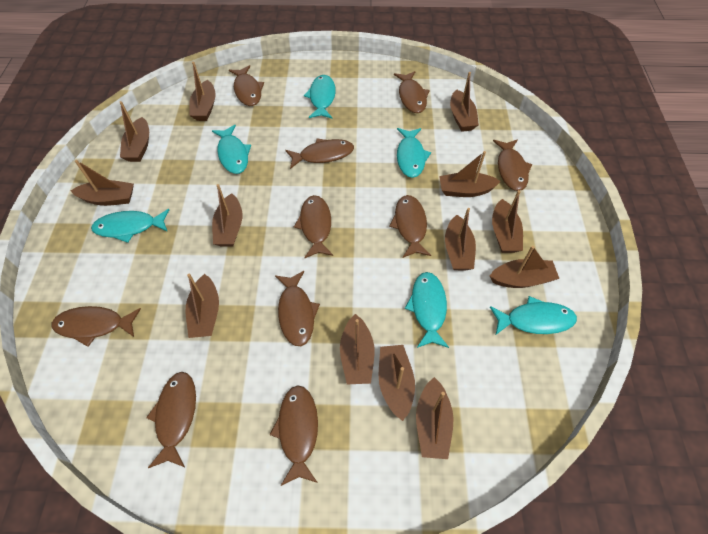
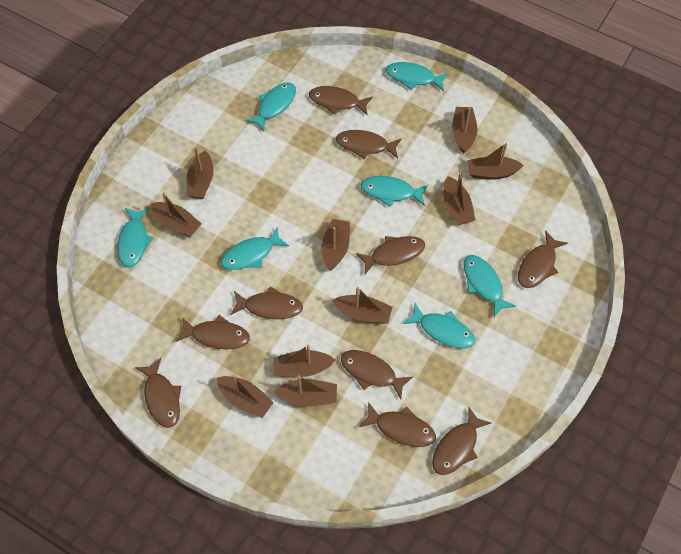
brown boat: [71,160,134,206] [119,101,149,162] [186,274,219,338] [189,62,215,121] [212,184,242,247] [340,314,374,384] [379,345,415,421] [416,377,453,459] [439,151,501,197] [445,208,476,270] [450,72,479,132] [490,246,559,288] [492,190,523,253] = 13 -> [151,192,201,237] [186,146,214,199] [217,374,274,418] [273,345,335,377] [274,375,337,407] [321,219,350,271] [332,287,392,324] [443,173,475,225] [452,107,478,153] [467,143,524,179] = 10
turquoise fish: [91,209,169,243] [212,125,251,174] [304,75,336,118] [397,128,431,178] [405,272,449,348] [490,296,577,335] = 6 -> [117,208,154,267] [221,228,289,270] [245,82,296,131] [361,176,428,207] [386,62,449,91] [403,303,475,348] [463,255,516,317] = 7

